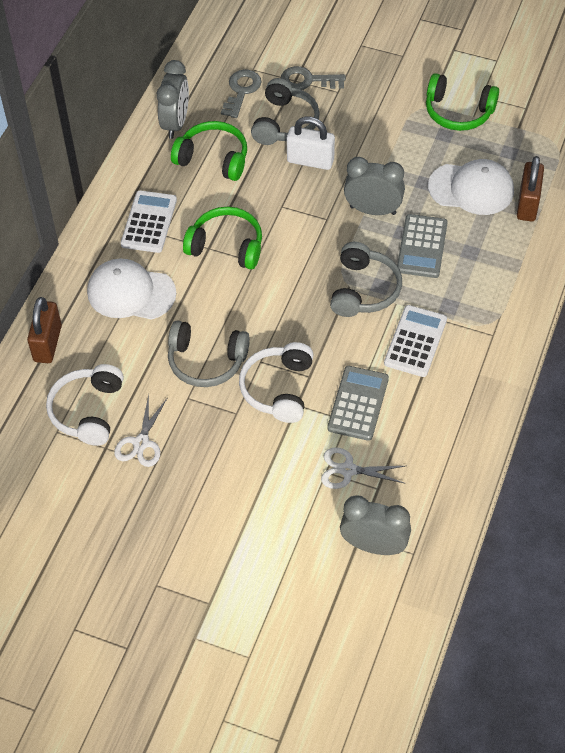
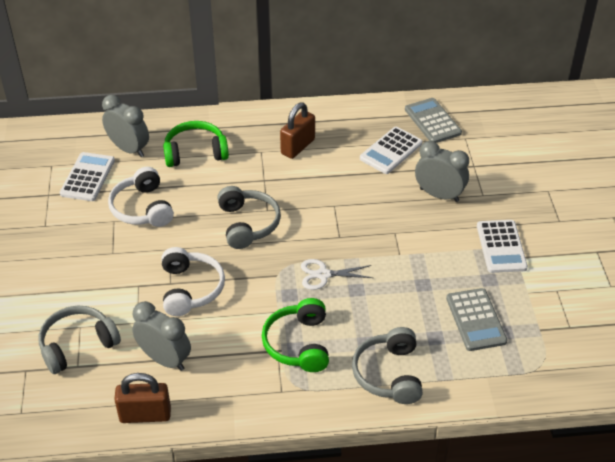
green headphones: [171,121,247,181] [183,207,262,269] [426,73,499,131] = 3 -> [163,121,229,167] [262,298,329,372] = 2
grey key: [221,70,261,118] [281,66,346,90] = 2 -> none = 0
white calculator: [121,190,177,253] [384,305,447,377] = 2 -> [60,152,115,201] [360,127,422,174] [477,220,528,273] = 3
white cap: [87,259,176,320] [428,159,514,215] = 2 -> none = 0
white padlock: [287,116,335,170] = 1 -> none = 0
white scissors: [114,394,168,467] [321,447,405,489] = 2 -> [301,259,373,290] = 1

